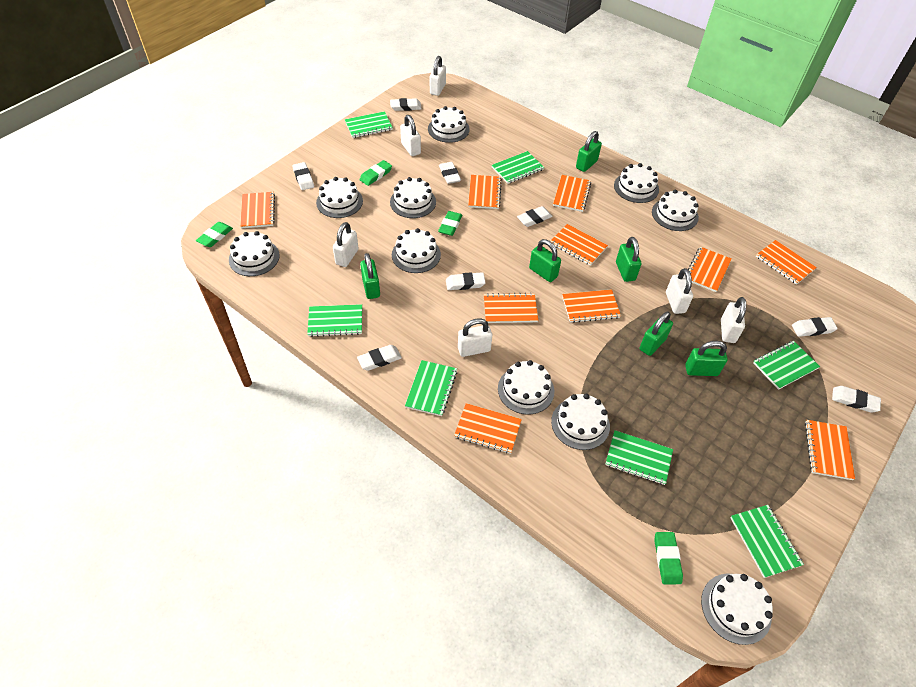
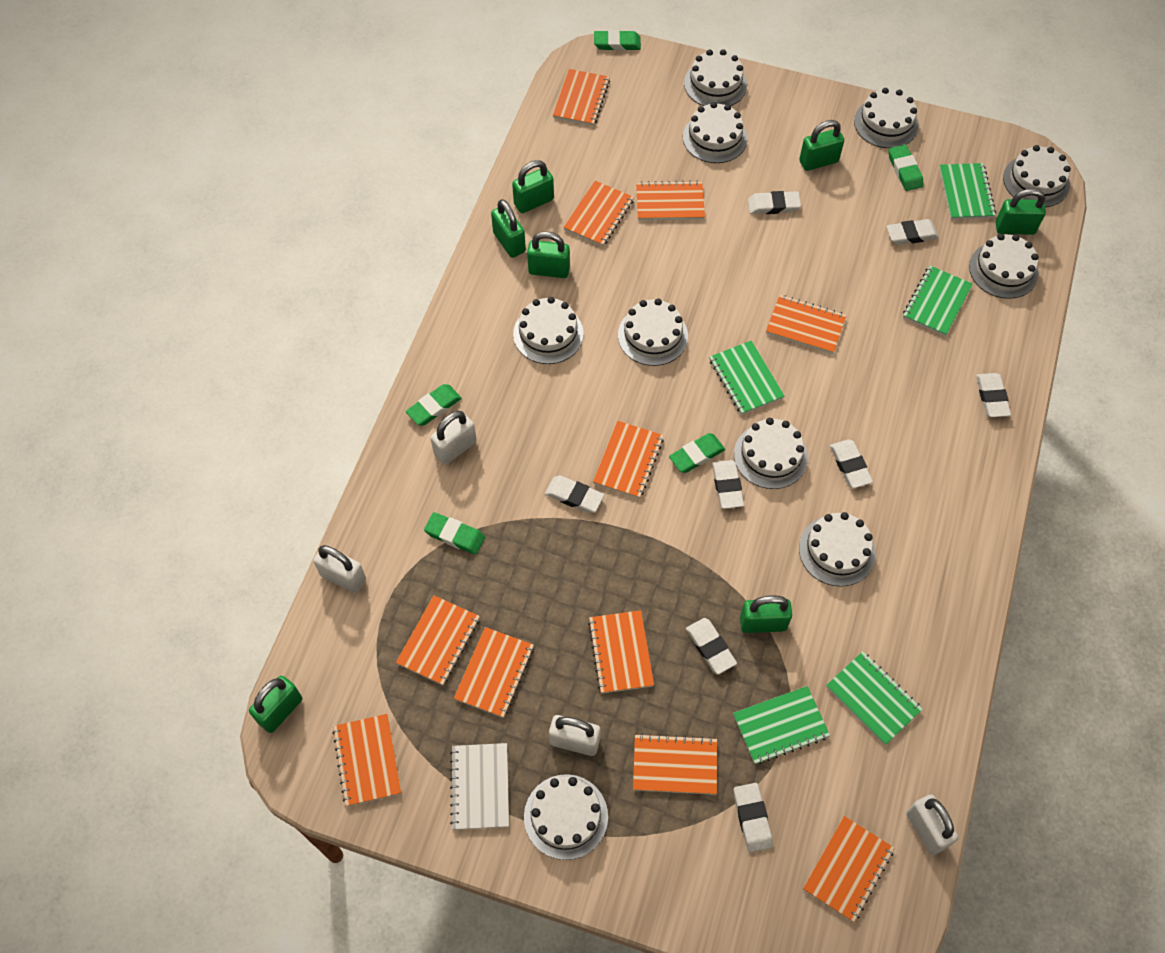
green eraser: [196,222,233,247] [360,160,392,186] [438,211,462,236] [654,532,683,584] = 4 -> [406,384,462,425] [424,512,485,555] [594,30,641,51] [669,433,725,473] [889,145,924,191] = 5
green notebook: [307,304,362,337] [345,111,393,138] [405,360,457,416] [492,151,544,184] [605,430,673,485] [730,505,804,578] [753,341,820,390] = 7 -> [709,340,784,415] [733,686,830,764] [826,651,923,745] [903,266,973,336] [939,163,996,220] = 5
green padlock: [360,253,380,299] [529,239,561,282] [576,131,602,172] [616,237,641,282] [639,312,673,356] [685,341,727,376] = 6 -> [249,676,302,733] [491,199,526,258] [512,160,554,213] [527,231,570,278] [740,595,792,633] [799,120,844,171] [996,188,1046,235] = 7
orange notebook: [240,192,275,228] [454,403,522,454] [468,175,502,209] [484,293,538,323] [551,224,608,266] [553,175,591,212] [562,289,621,323] [688,247,732,292] [756,240,817,285] [805,420,855,480] = 10 -> [332,714,401,807] [396,595,480,685] [454,627,534,718] [553,69,610,126] [564,181,634,247] [588,610,654,694] [593,421,664,499] [633,733,717,795] [636,181,705,220] [766,295,847,354] [803,816,894,922] = 11
white notebook: none = 0 -> [450,743,509,830] = 1
white padlock: [333,222,358,267] [400,115,421,156] [430,56,446,96] [458,318,492,357] [666,268,693,314] [721,297,746,343] = 6 -> [313,545,366,593] [430,411,477,465] [549,715,600,756] [906,794,958,855] = 4

